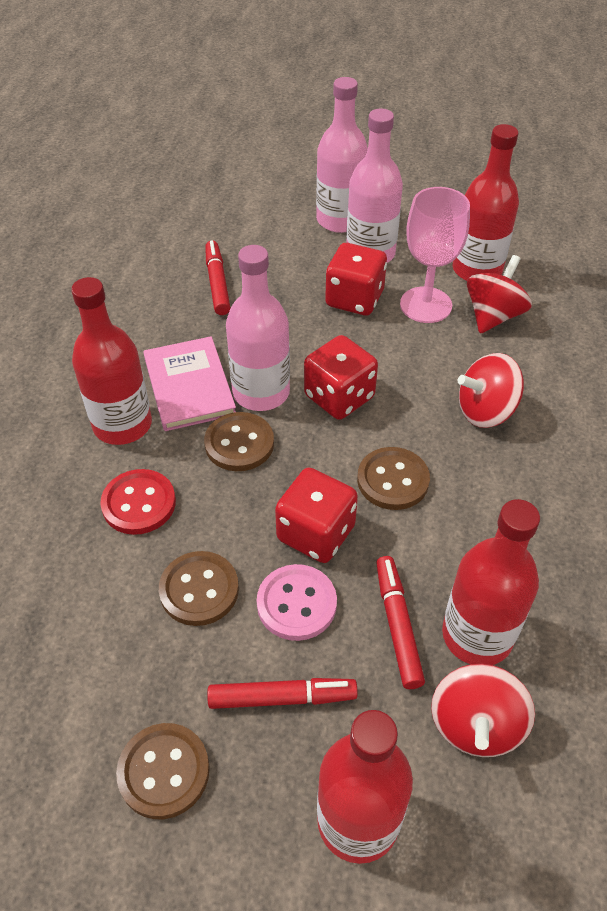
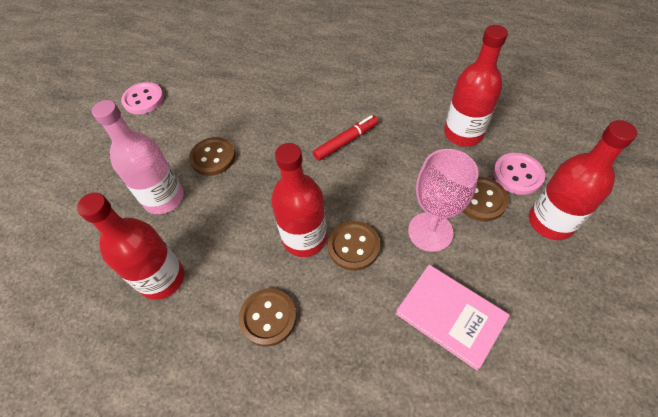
pink bottle: [226,245,290,411] [316,77,368,233] [346,109,403,263] = 3 -> [92,100,184,214] = 1
pink button: [257,564,337,641] = 1 -> [121,82,164,114] [493,153,545,195] = 2
red button: [100,469,176,535] = 1 -> none = 0
red dice: [275,468,358,563] [304,335,378,420] [325,243,387,315] = 3 -> none = 0
red marker: [205,240,230,315] [207,678,358,709] [376,556,425,689] = 3 -> [313,115,378,161] = 1
red spinning top: [431,664,535,757] [458,353,524,428] [467,255,532,334] = 3 -> none = 0

